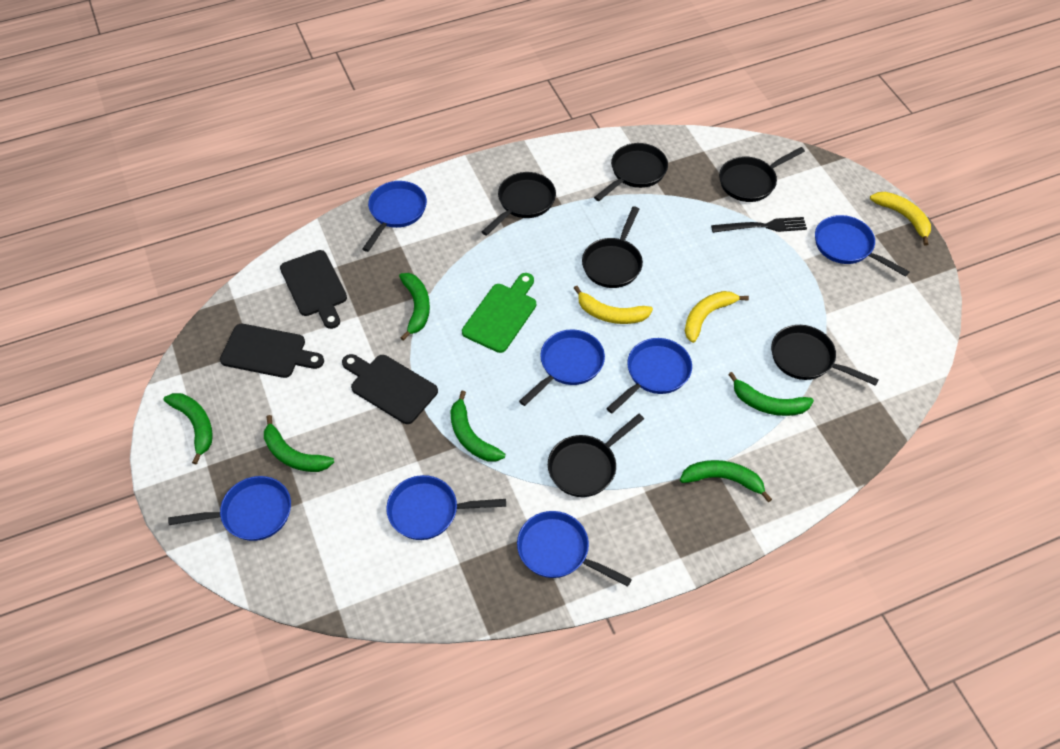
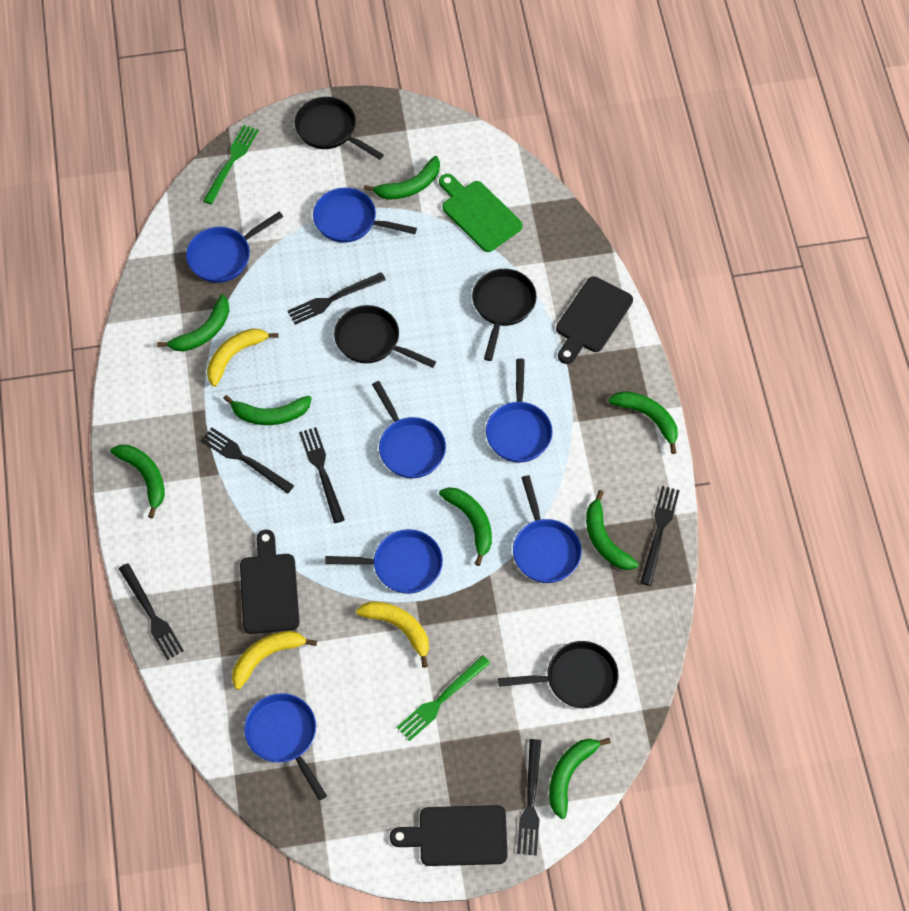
black fork: [711,217,807,233] = 1 -> [119,563,184,660] [201,428,294,494] [287,272,386,325] [299,427,345,523] [517,739,542,856] [640,486,680,586] = 6
black pan: [482,172,556,236] [548,414,644,497] [582,206,643,288] [594,143,668,201] [719,147,805,202] [771,325,879,386] = 6 -> [295,97,384,160] [334,305,436,368] [472,269,537,361] [498,641,619,708] = 4
green banana: [164,393,213,465] [264,415,334,472] [399,273,430,341] [450,391,505,462] [680,460,772,502] [728,372,814,416] = 6 -> [111,445,165,518] [157,295,229,352] [223,395,312,425] [364,156,440,199] [439,487,492,566] [549,738,611,819] [586,490,639,570] [608,391,678,454] = 8
green fork: none = 0 -> [203,125,259,205] [397,655,490,741] = 2

